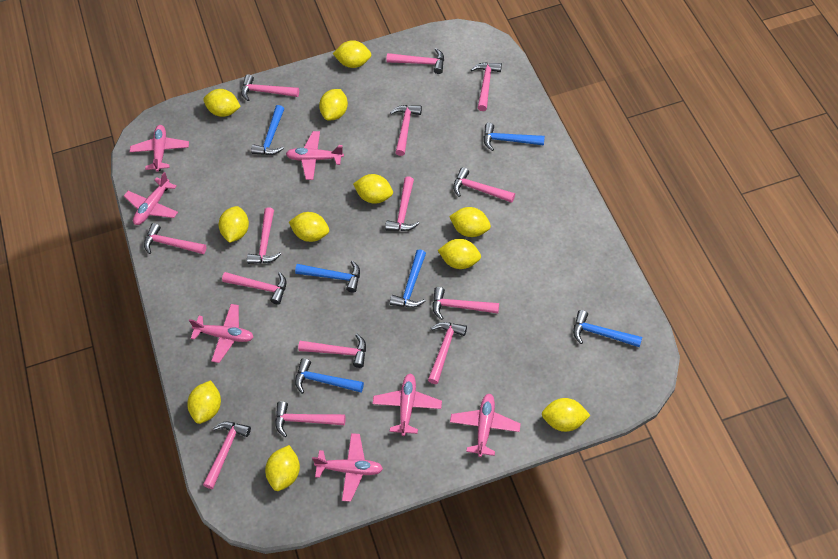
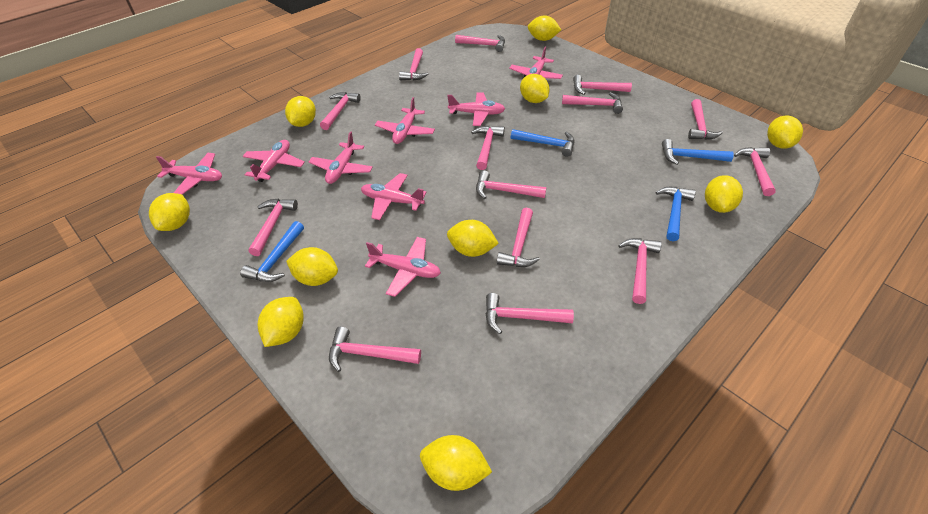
blue hammer: [251,105,284,155] [295,260,360,293] [295,358,364,394] [390,249,426,308] [484,123,545,151] [573,310,642,347] = 6 -> [240,221,304,282] [511,129,574,157] [656,187,696,241] [662,139,734,165] = 4
pink plane: [124,172,178,225] [130,125,189,172] [189,304,254,363] [286,131,344,180] [312,433,383,502] [372,373,442,436] [450,394,521,457] = 7 -> [156,153,222,195] [243,140,305,182] [309,131,373,184] [361,173,427,220] [365,237,441,297] [375,97,435,144] [447,92,505,126] [509,47,563,79] = 8
yellow lemon: [187,380,221,424] [203,89,241,117] [219,206,249,243] [265,445,300,491] [289,212,329,242] [319,89,348,120] [333,40,371,68] [353,174,393,204] [438,239,481,269] [449,207,491,237] [542,398,591,432] = 11 -> [149,193,190,231] [258,297,304,347] [285,96,316,127] [286,247,338,286] [420,435,492,491] [447,220,499,257] [520,74,550,103] [528,15,561,41] [705,175,743,213] [767,115,803,149] = 10

